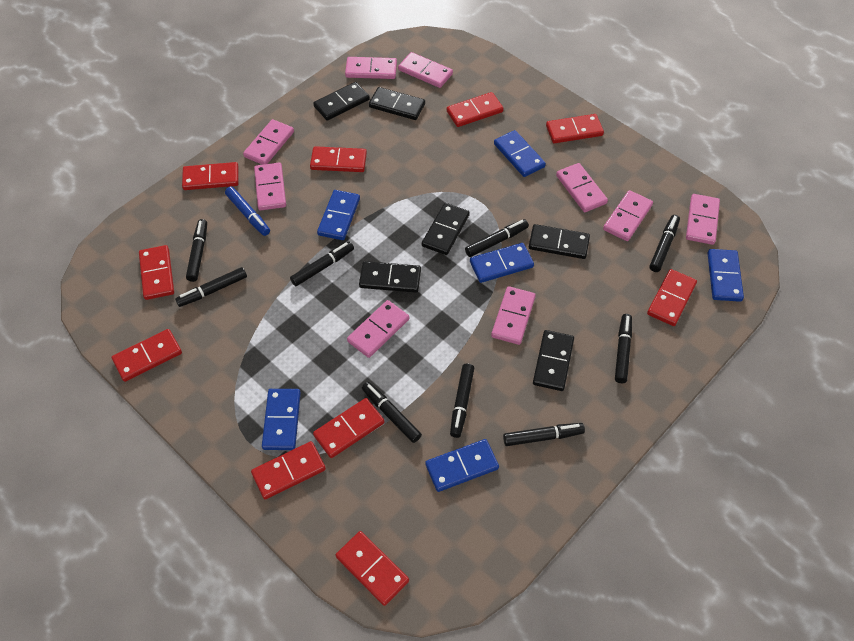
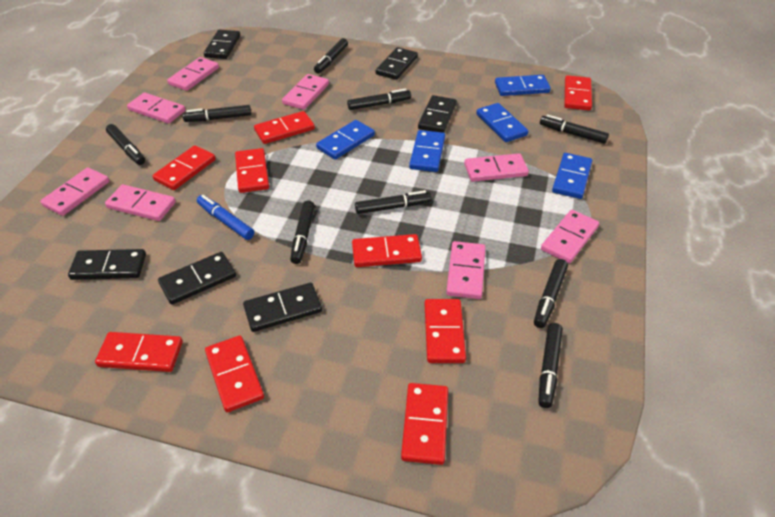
blue domino: [262,389,301,450] [317,190,360,240] [425,439,499,492] [470,243,534,283] [494,130,546,177] [707,249,744,302] = 6 -> [316,120,375,160] [409,130,445,172] [476,103,528,142] [495,75,551,96] [552,153,592,199] = 5
pink domino: [243,119,294,165] [254,163,286,210] [345,57,397,79] [347,300,409,358] [398,52,453,88] [491,286,536,345] [556,163,608,212] [603,190,653,241] [686,194,720,245] = 9 -> [40,167,109,216] [105,184,176,221] [127,93,185,124] [167,57,219,91] [282,74,329,110] [446,241,486,299] [464,153,529,182] [541,210,599,263] = 8
red domino: [112,329,182,382] [139,245,174,300] [182,162,239,190] [251,441,326,500] [310,146,367,172] [313,398,384,458] [336,531,409,606] [447,92,504,127] [546,114,604,143] [647,269,697,326] = 10 -> [95,332,183,372] [153,145,216,190] [205,336,264,412] [235,148,269,193] [254,111,315,144] [352,234,422,267] [401,383,448,465] [424,299,466,363] [564,75,592,110] = 9

